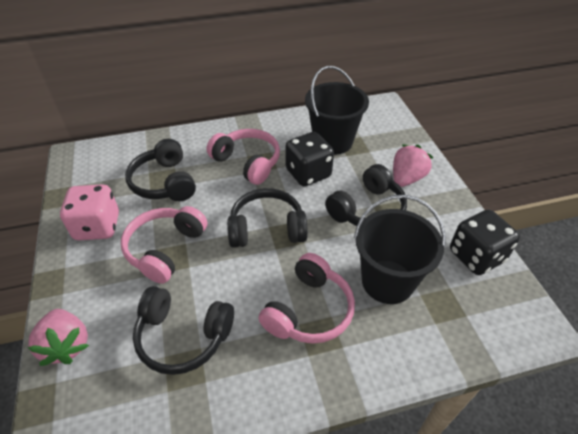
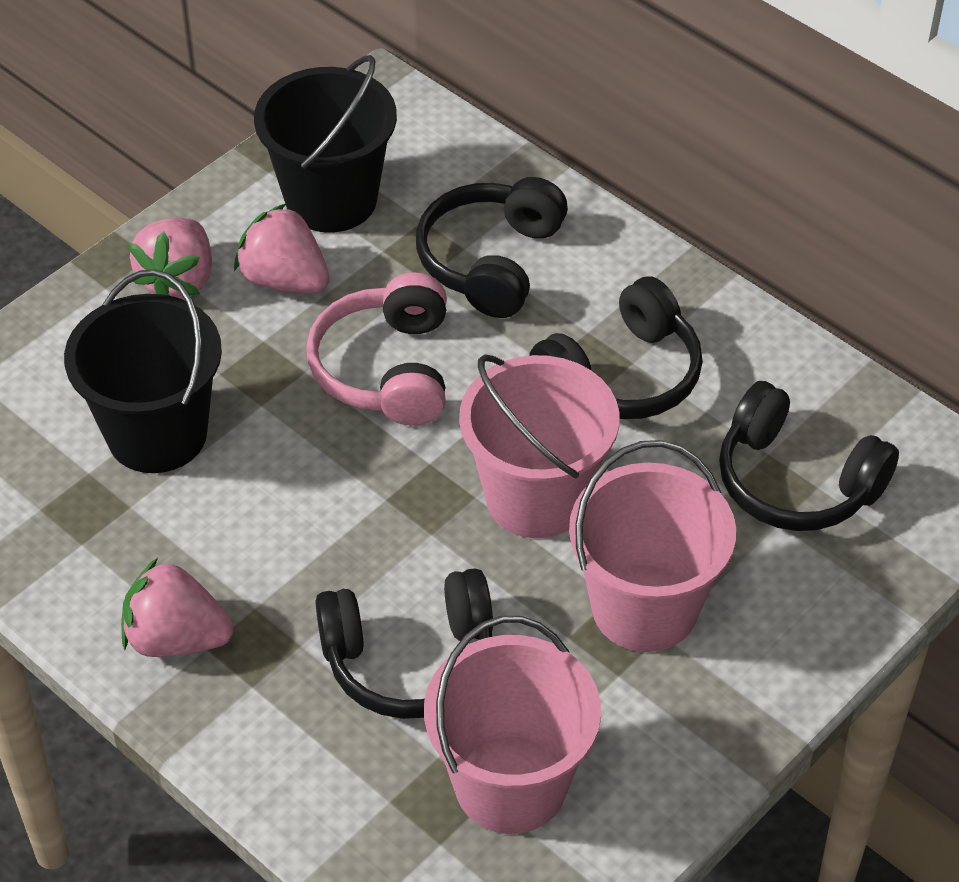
black dice: [285,132,334,186] [450,210,520,275] = 2 -> none = 0
pink bucket: none = 0 -> [424,616,601,834] [459,354,619,538] [569,440,736,652] = 3
pink dice: [60,184,119,240] = 1 -> none = 0
pink headphones: [121,206,207,284] [207,129,280,185] [258,253,355,344] = 3 -> [306,272,447,426] = 1
pink strawberry: [28,309,89,366] [393,144,433,187] = 2 -> [121,558,233,657] [129,218,212,299] [234,203,329,293] = 3

